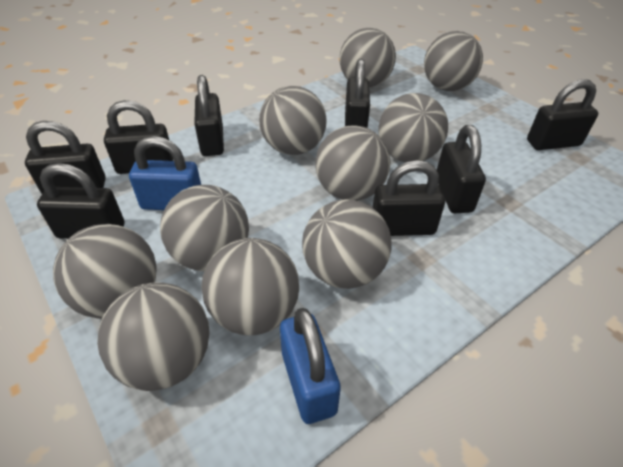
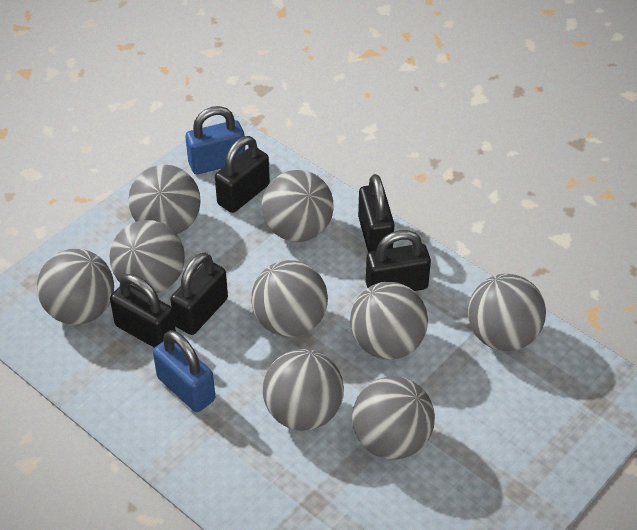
black padlock: [25,121,106,194] [37,163,124,239] [104,100,173,174] [194,75,224,156] [345,59,370,128] [373,160,445,236] [437,125,486,213] [527,79,598,150] = 8 -> [110,274,176,348] [170,252,228,335] [215,136,270,213] [358,174,395,253] [366,230,431,291] = 5
grey ball: [53,224,157,319] [97,282,210,391] [160,185,249,271] [202,238,299,336] [259,86,327,155] [302,199,391,289] [315,125,391,201] [340,28,396,87] [378,93,448,162] [424,31,483,91] = 10 -> [37,249,114,325] [110,220,185,293] [128,164,201,234] [251,260,328,337] [262,170,333,242] [263,349,344,431] [350,282,428,360] [352,376,435,460] [468,274,546,351] = 9

